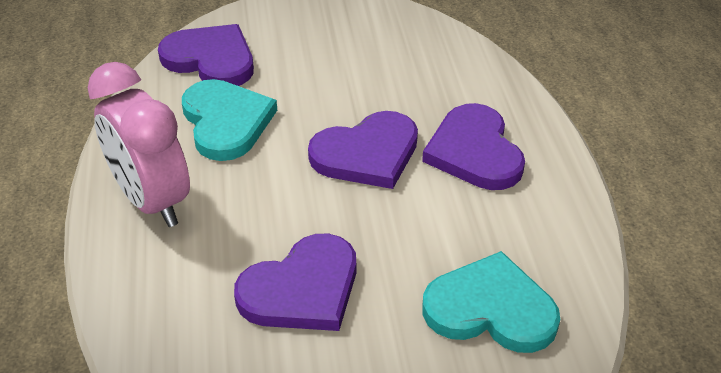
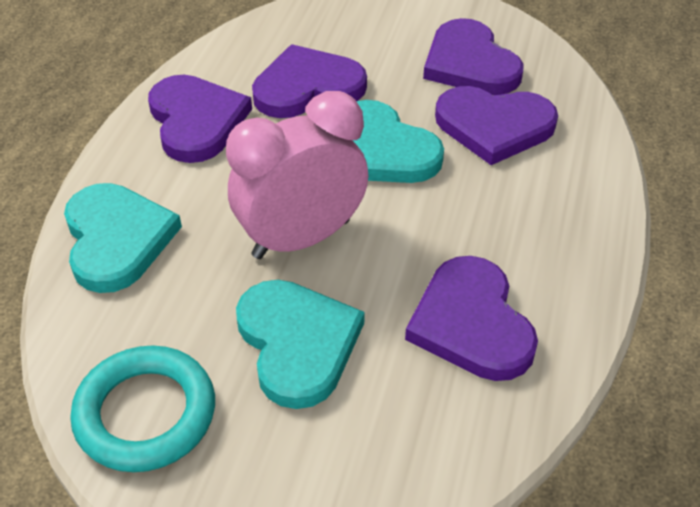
purple heart: [158,24,254,86] [234,234,356,331] [308,111,418,189] [422,103,525,190] = 4 -> [148,75,252,163] [252,44,367,118] [405,256,538,381] [423,18,524,95] [435,86,558,165] = 5
turquoise heart: [182,79,277,161] [422,251,560,353] = 2 -> [64,183,182,293] [236,280,365,409] [353,100,444,183] = 3
turquoise ring: none = 0 -> [70,345,215,472] = 1

